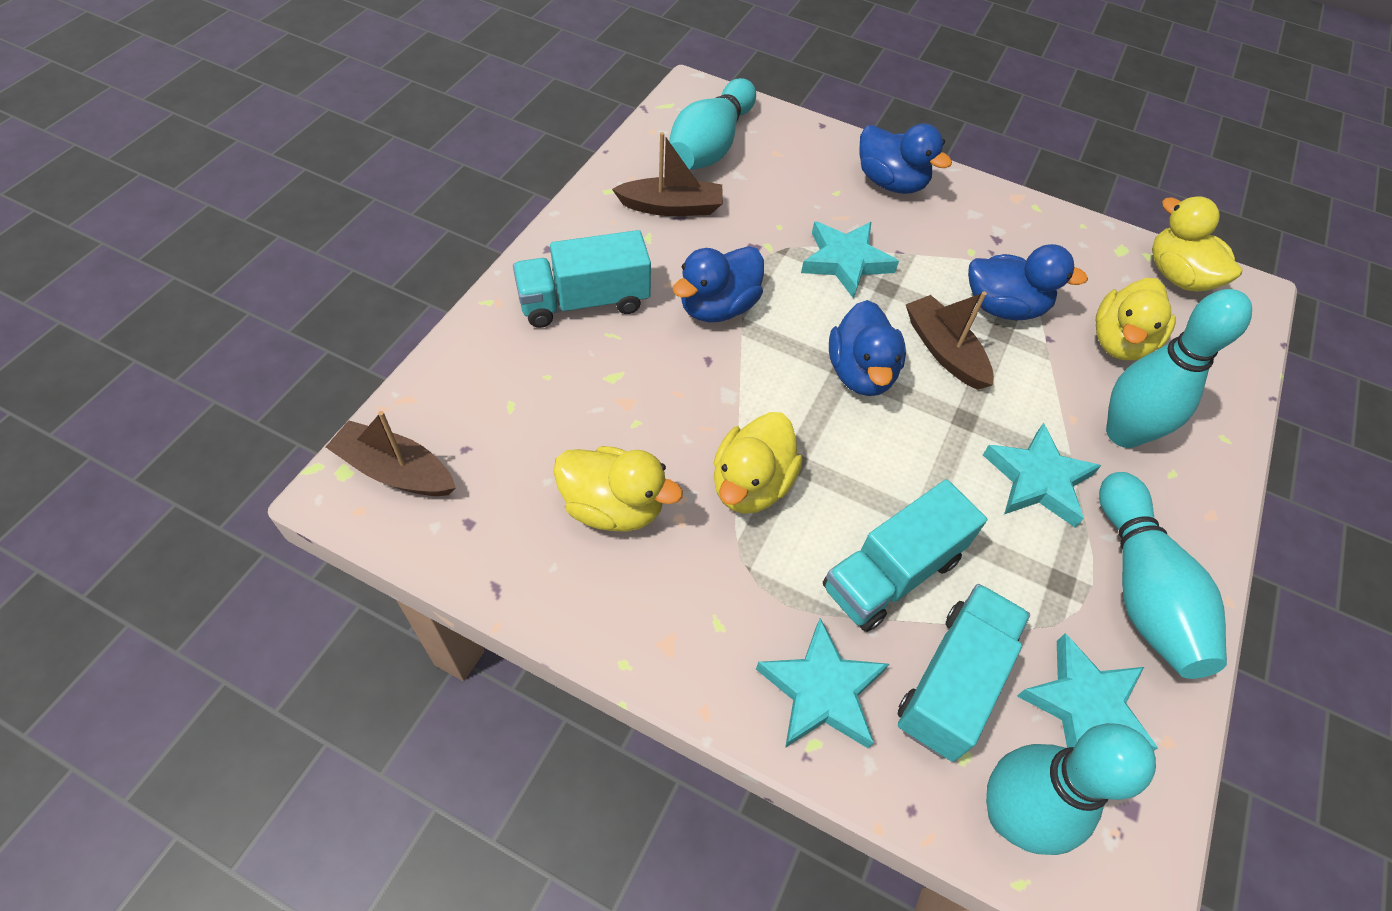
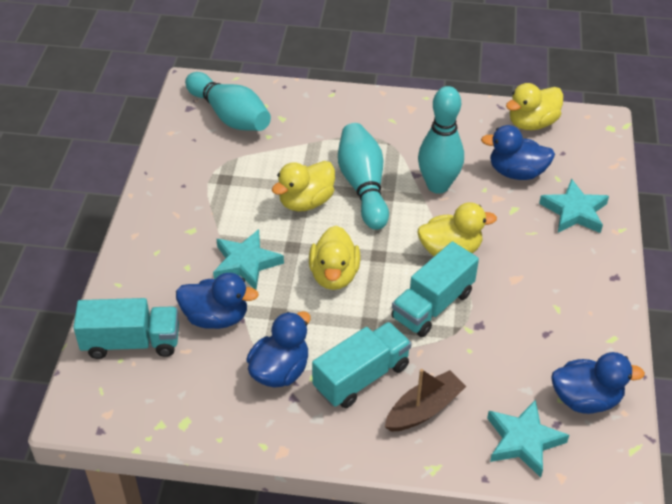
brown boat: [326,411,456,496] [612,132,723,216] [906,292,994,390] = 3 -> [385,369,467,432] = 1
turquoise bowling pin: [669,78,756,170] [986,723,1156,855] [1099,472,1227,679] [1106,289,1252,448] = 4 -> [185,72,271,131] [338,123,389,230] [418,86,464,194] = 3
turquoise star: [756,618,889,749] [801,221,899,299] [983,423,1101,528] [1017,633,1158,750] = 4 -> [213,229,284,290] [487,399,569,478] [539,179,609,233] = 3

